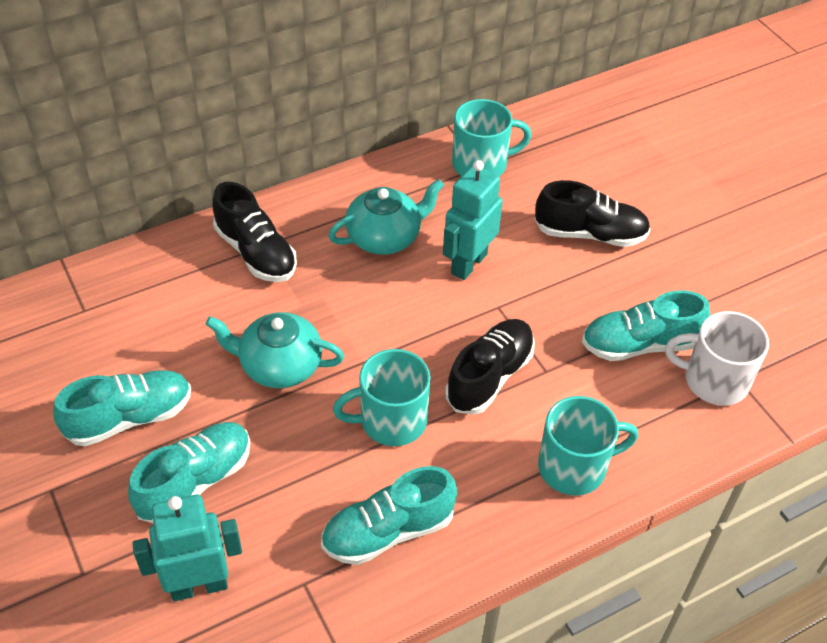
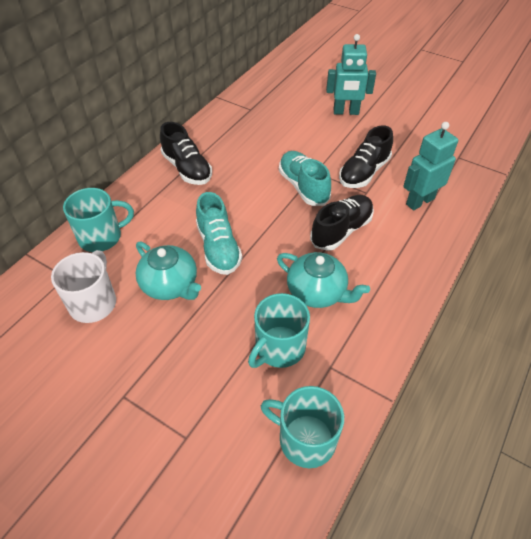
turquoise shoe: [53,370,191,446] [128,422,250,523] [321,466,457,565] [582,290,710,361] = 4 -> [196,192,242,275] [279,151,331,206] = 2

